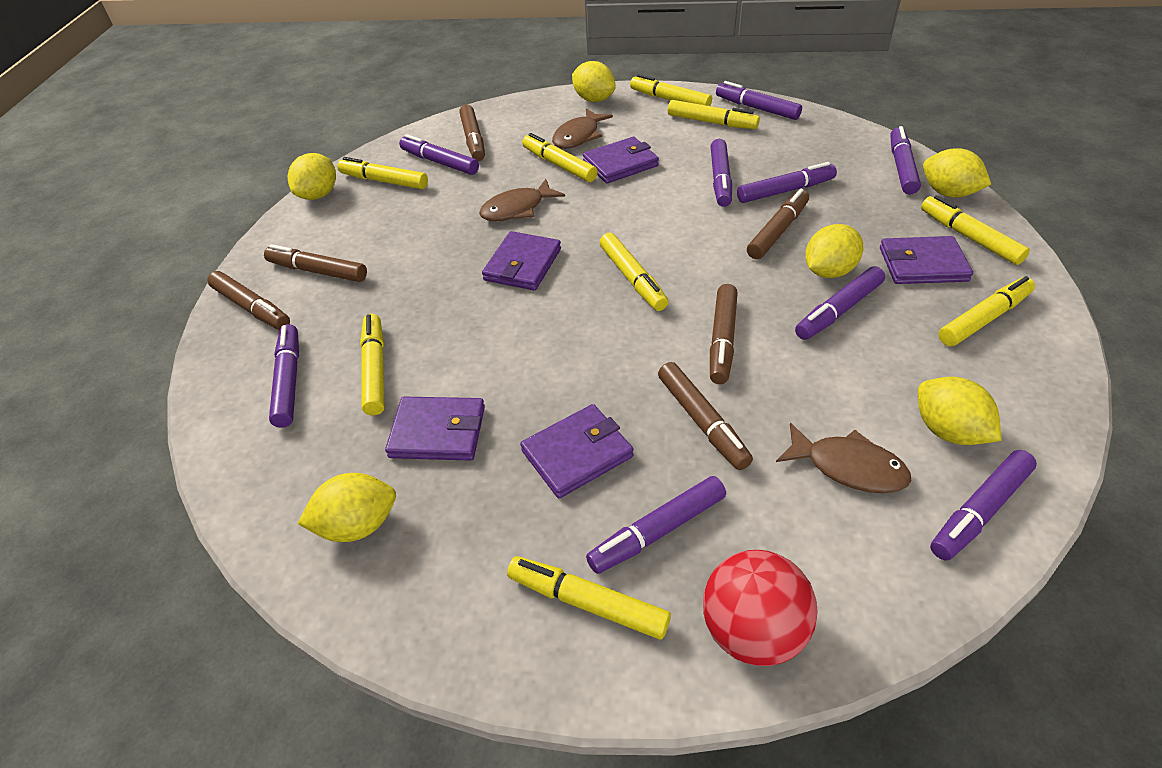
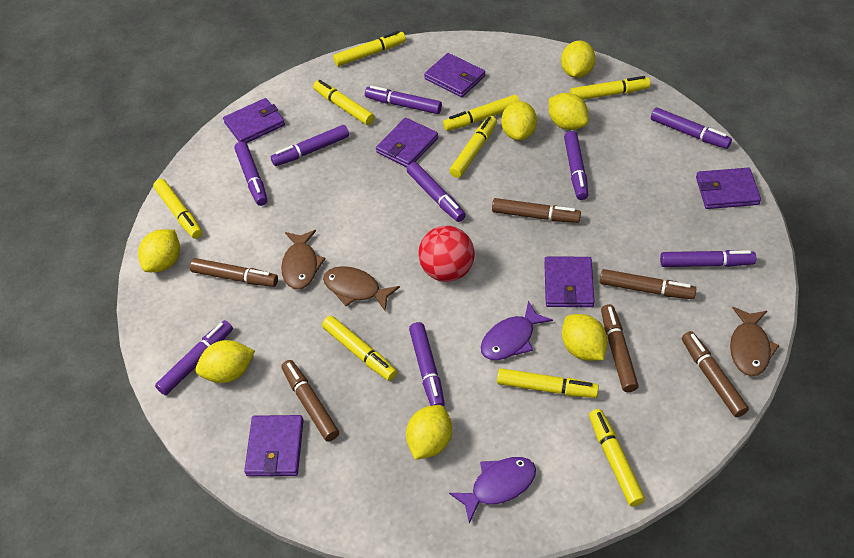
purple fish: none = 0 -> [449,457,536,523] [481,301,553,360] = 2
purple wallet: [385,397,485,461] [482,231,561,291] [520,404,633,498] [583,137,659,183] [880,236,973,284] = 5 -> [223,98,285,143] [244,415,304,476] [376,118,438,167] [424,53,485,97] [544,257,595,307] [696,167,761,209] = 6
yellow lemon: [288,153,336,200] [298,473,396,542] [572,61,616,102] [805,224,863,278] [918,377,1002,445] [923,148,991,197] = 6 -> [138,229,180,272] [196,340,255,383] [406,405,452,460] [501,101,537,141] [549,93,589,130] [561,40,595,78] [562,314,608,361] = 7

